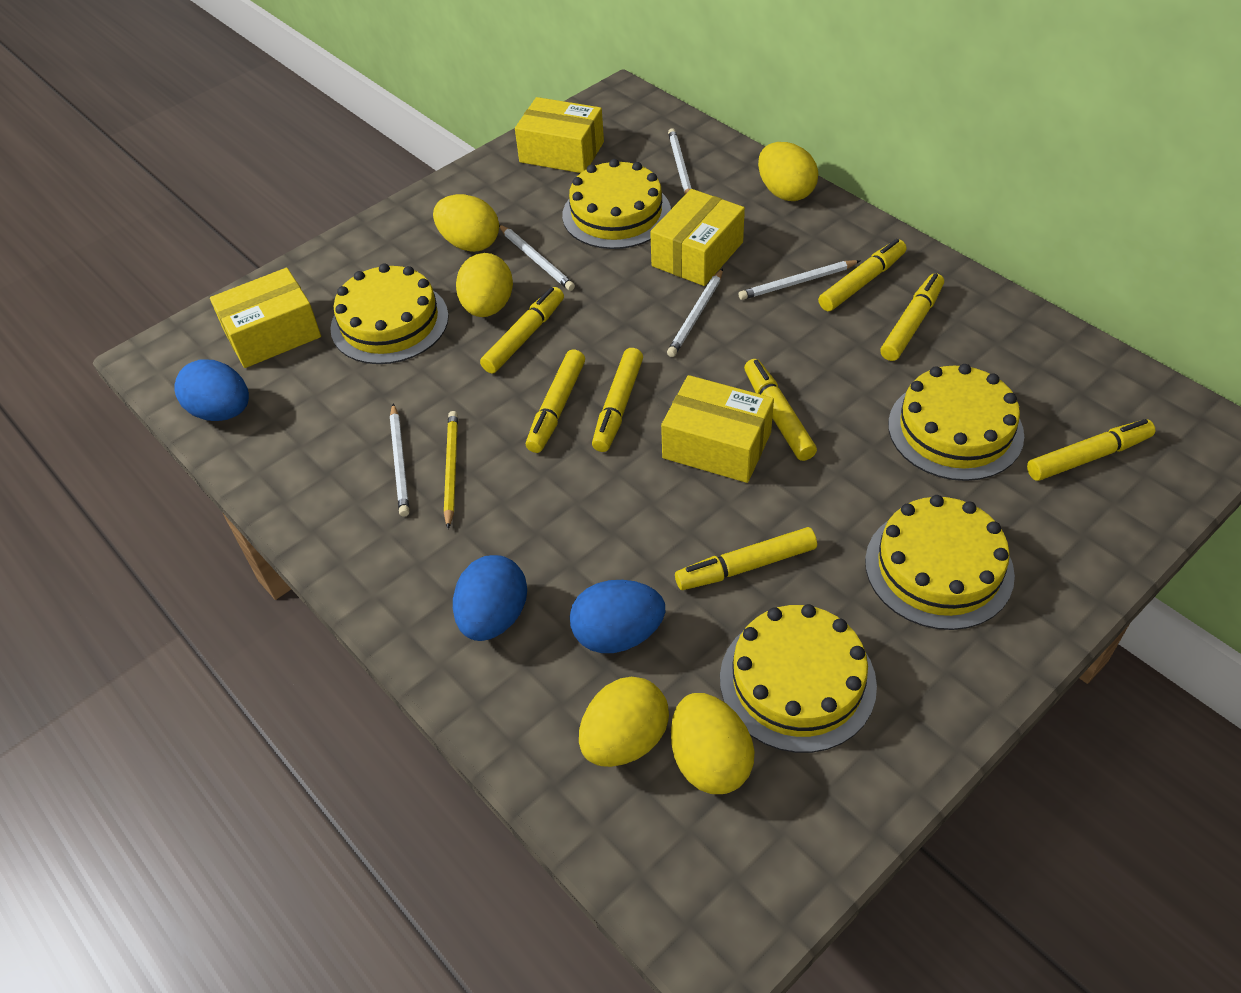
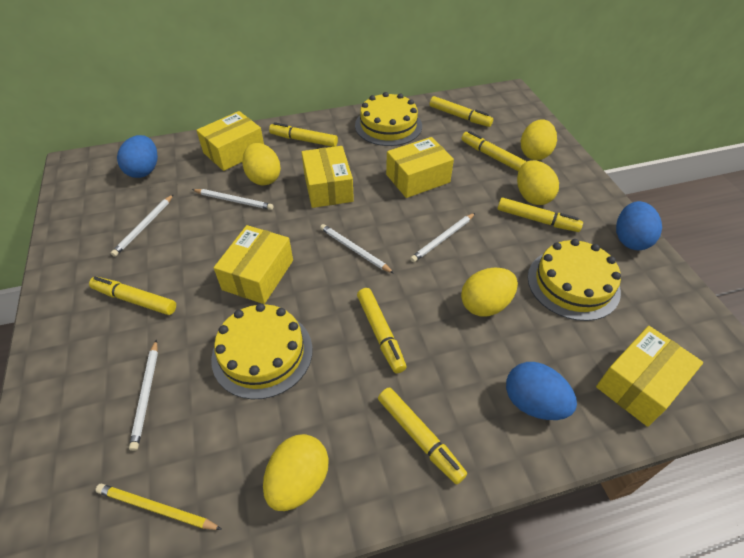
yellow box: [210,268,321,368] [515,97,604,173] [650,189,745,286] [661,375,774,483] = 4 -> [196,111,264,171] [214,225,293,304] [301,146,354,208] [386,137,454,198] [596,326,703,427] = 5
yellow cake: [330,263,449,364] [562,159,671,249] [720,604,877,753] [865,495,1015,630] [888,364,1024,481] = 5 -> [211,303,313,399] [355,92,422,146] [528,239,621,321] = 3
yellow marker: [480,287,564,373] [526,350,585,453] [592,348,643,452] [675,527,817,590] [744,359,817,461] [818,239,906,311] [880,273,944,361] [1027,419,1155,481] = 8 -> [89,277,176,315] [269,122,338,147] [357,288,407,373] [378,388,467,485] [430,96,493,127] [461,131,527,171] [498,198,583,232] = 7

